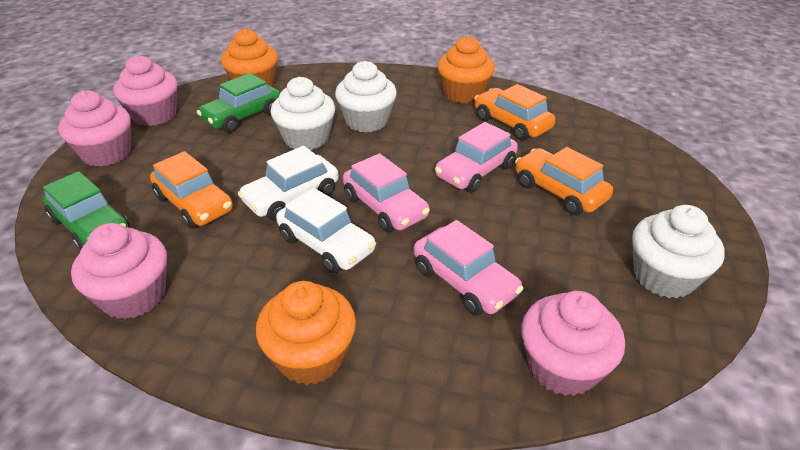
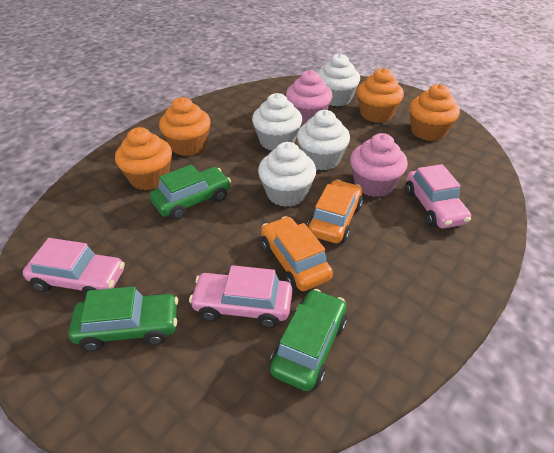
green car: [43,171,130,251] [197,73,280,133] = 2 -> [68,286,178,351] [150,165,231,220] [270,289,347,391] = 3
orange car: [150,151,233,229] [474,84,555,141] [515,147,613,215] = 3 -> [261,216,333,291] [307,180,363,243] = 2
orange cupcake: [221,28,278,86] [256,281,356,385] [437,36,495,104] = 3 -> [115,127,172,190] [159,97,211,156] [357,68,404,123] [409,84,460,141] = 4
pink cupcake: [59,91,131,167] [71,223,167,319] [113,55,177,126] [522,291,625,396] = 4 -> [286,70,332,124] [350,133,408,197] = 2
white car: [238,146,339,221] [276,188,376,273] = 2 -> none = 0
white cupcake: [270,77,335,150] [335,61,397,133] [632,205,725,298] = 3 -> [252,93,302,150] [258,142,316,207] [297,110,350,171] [317,54,360,106] = 4

